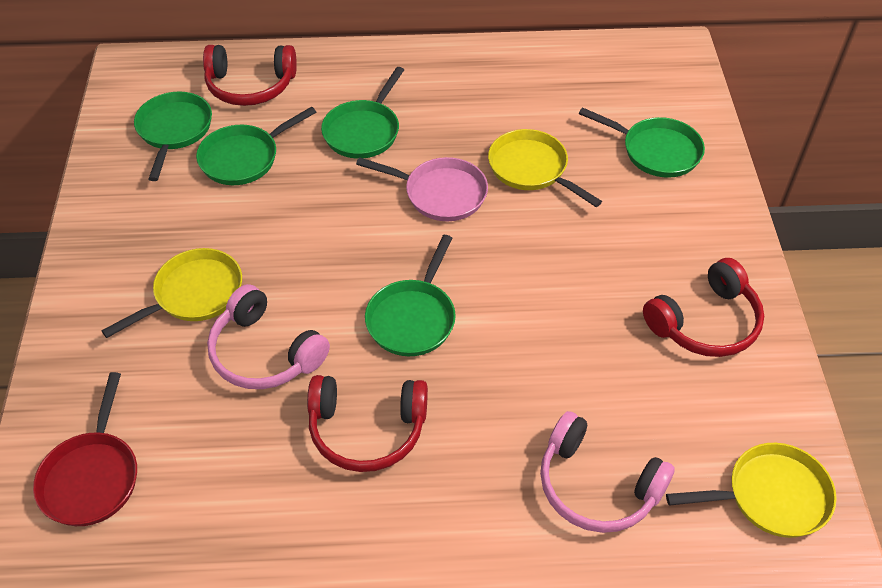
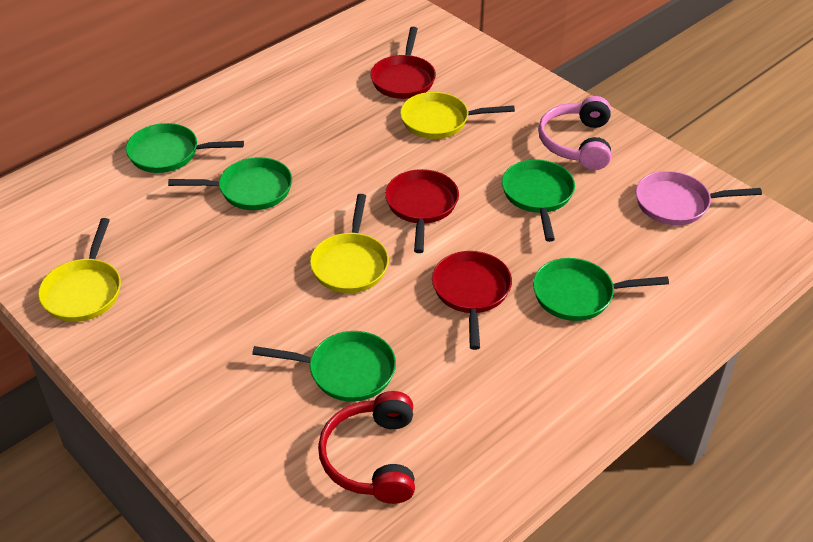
pink headphones: [207,284,330,389] [540,411,675,533] = 2 -> [538,96,611,170] = 1
red headphones: [203,45,297,106] [307,375,428,472] [643,258,764,357] = 3 -> [318,391,415,504] = 1
red pan: [33,372,137,526] = 1 -> [370,27,436,99] [385,169,459,253] [432,251,512,350] = 3

